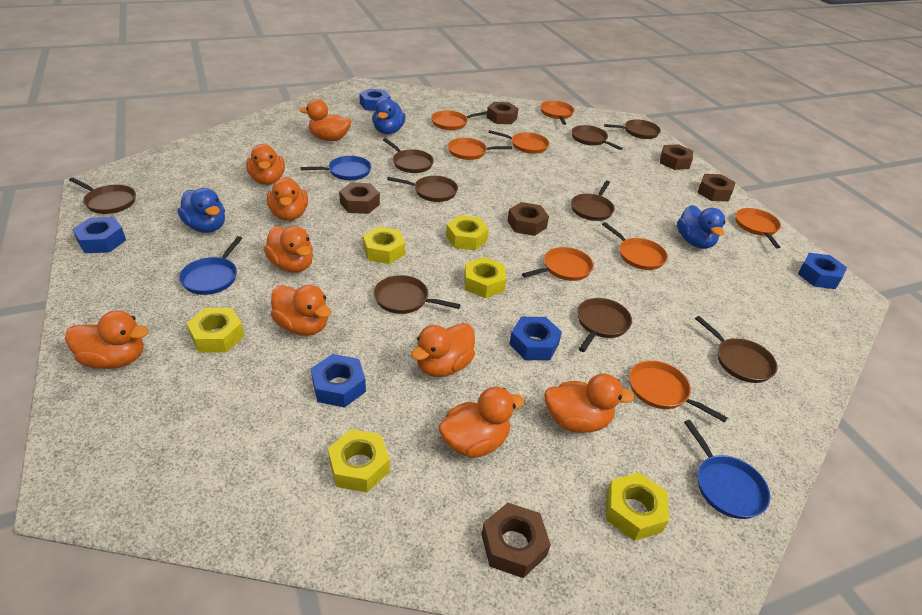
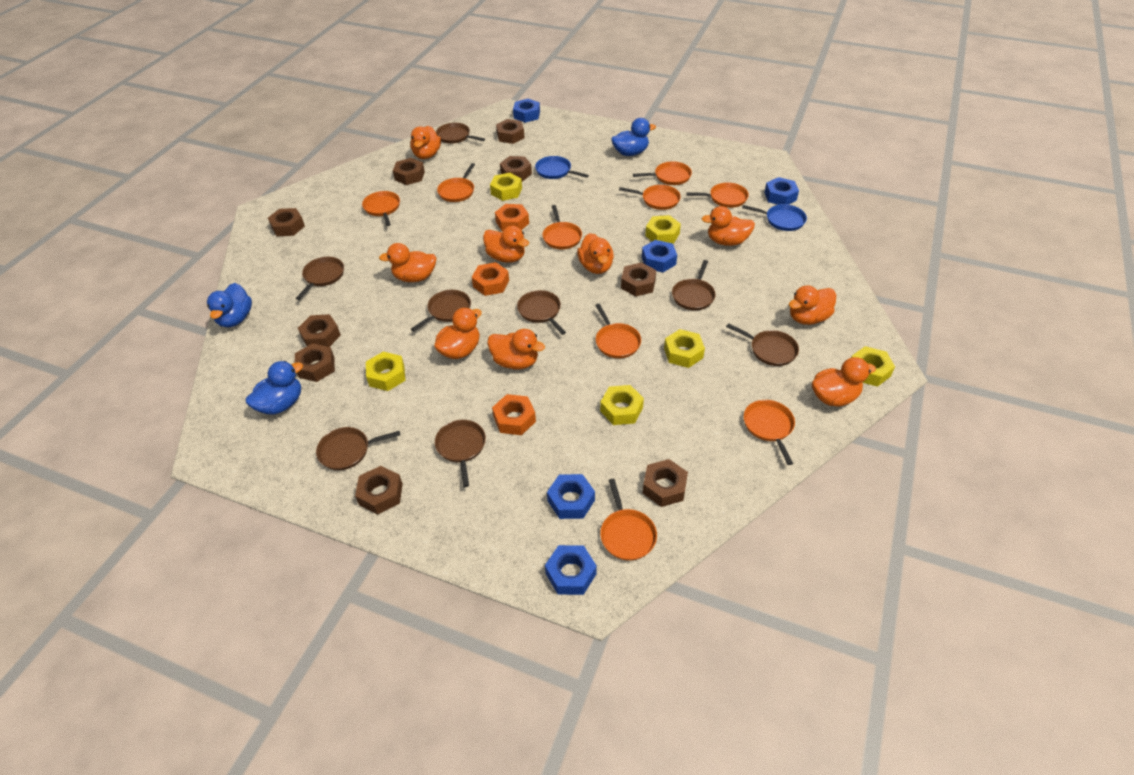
blue pan: [179,236,242,295] [301,156,371,180] [684,420,770,519] = 3 -> [535,156,589,179] [742,204,807,231] = 2
brown nut: [339,183,380,214] [481,503,551,578] [487,102,519,124] [507,202,549,236] [660,144,693,170] [697,174,736,201] = 6 -> [268,208,305,236] [295,343,335,382] [298,314,341,347] [355,466,403,514] [393,158,425,185] [496,119,524,144] [500,156,532,182] [621,262,656,297] [643,459,688,507] = 9
brown pan: [69,177,136,214] [374,275,461,314] [383,138,434,173] [387,176,458,202] [571,125,623,150] [571,180,615,221] [577,298,632,352] [604,119,661,139] [695,316,778,383] = 9 -> [296,257,344,300] [316,427,400,470] [411,290,471,331] [435,420,486,487] [436,123,485,144] [517,290,566,335] [672,260,716,310] [726,323,799,366] = 8
orange nut: none = 0 -> [472,262,509,296] [492,394,536,435] [495,204,529,232] = 3
orange pan: [431,111,489,130] [448,138,512,160] [488,130,549,154] [522,247,594,281] [540,101,575,125] [602,222,668,270] [629,360,728,422] [736,208,781,248] = 8 -> [362,191,400,226] [437,163,475,202] [542,205,582,249] [595,304,641,358] [600,479,657,561] [619,185,681,210] [633,161,692,185] [687,183,749,208] [744,400,795,465] = 9

